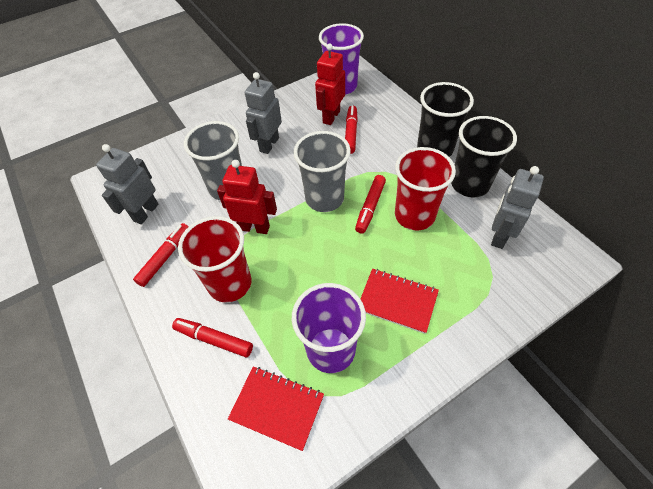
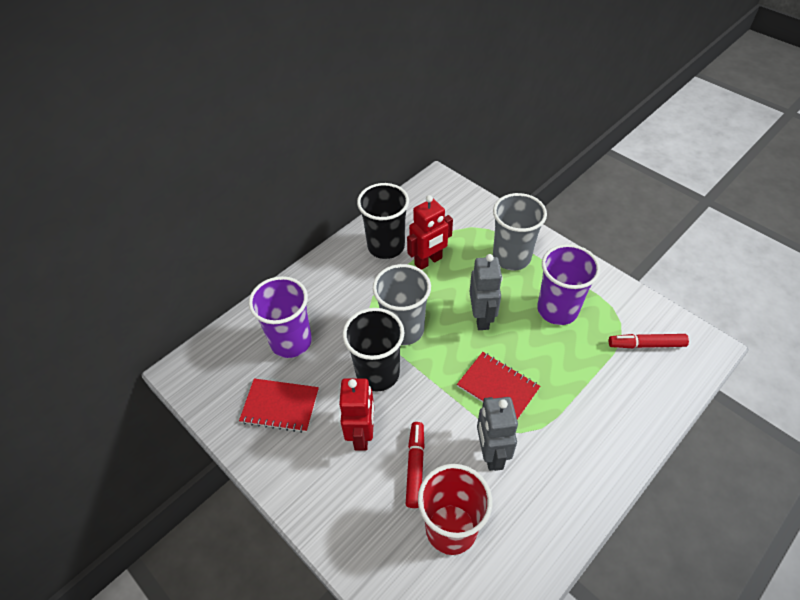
grey robot: [96,144,158,224] [245,72,282,154] [491,166,544,249] = 3 -> [470,254,502,330] [477,397,518,471] = 2
red cup: [178,216,251,302] [395,147,456,230] = 2 -> [418,464,492,555] = 1
red marker: [133,223,189,287] [172,318,253,358] [345,106,358,154] [355,175,386,233] = 4 -> [406,422,424,508] [609,334,689,348] = 2

